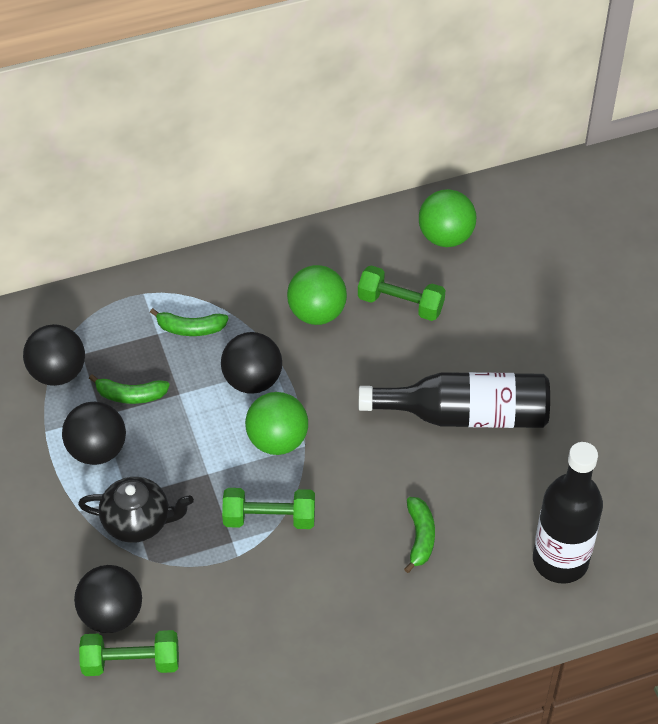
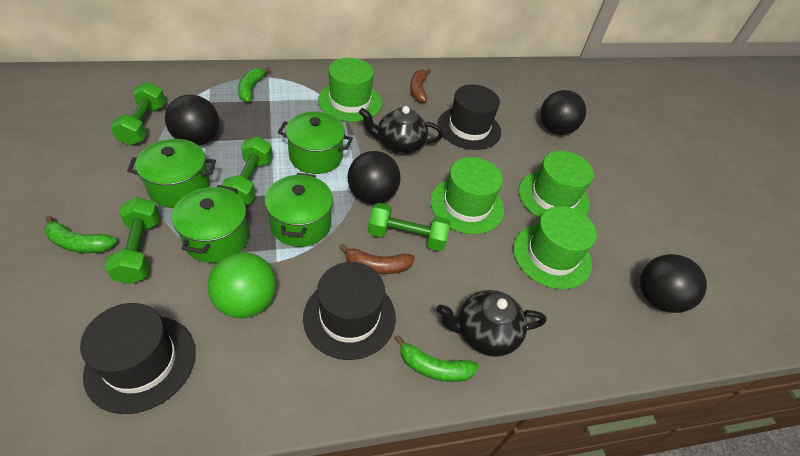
black bottle: [359,372,550,428] [533,442,603,584] = 2 -> none = 0
black hat: none = 0 -> [80,303,196,414] [303,262,396,360] [438,84,501,150] = 3
black teapot: [78,477,194,543] = 1 -> [359,106,443,154] [436,290,546,357] = 2
brown banana: none = 0 -> [339,244,415,274] [410,69,431,103] = 2
green ball: [245,392,308,455] [287,265,347,325] [419,189,476,247] = 3 -> [207,252,276,318] = 1
green dumbbell: [79,630,179,676] [222,488,315,529] [358,266,446,321] = 3 -> [105,197,160,284] [110,82,166,145] [221,136,273,205] [368,203,450,251] = 4
green hat: none = 0 -> [318,58,382,122] [430,157,504,234] [513,206,597,289] [519,151,594,218] = 4
green pot: none = 0 -> [127,139,216,208] [172,185,249,263] [265,173,333,247] [278,112,353,174] = 4

